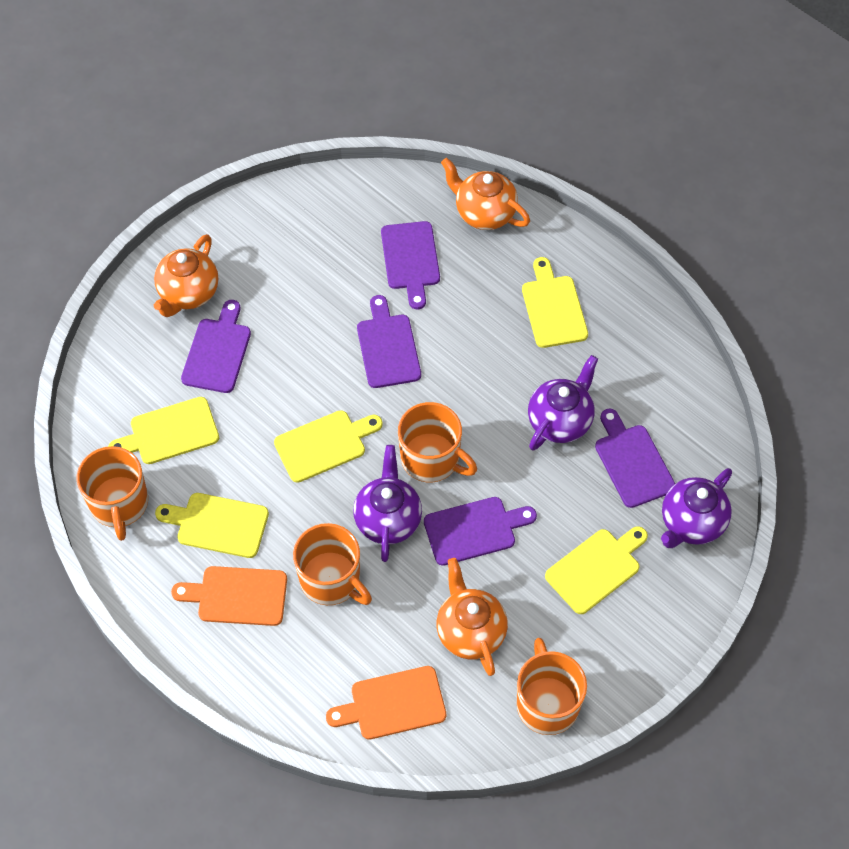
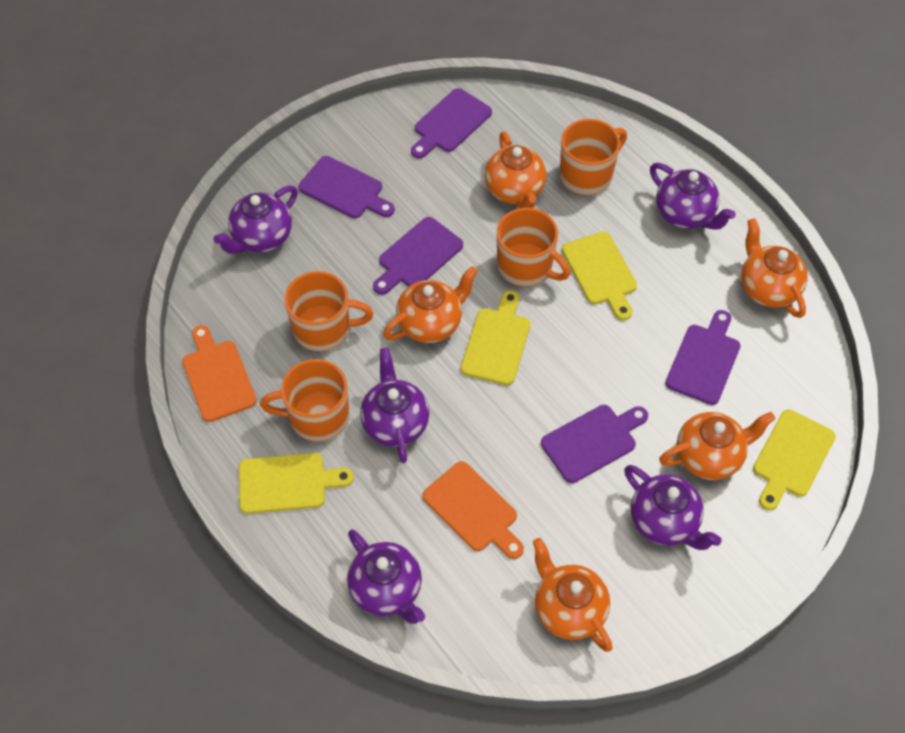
orange teapot: [154,234,218,317] [437,558,508,676] [441,158,530,230] = 3 -> [383,266,478,343] [485,132,546,208] [533,538,612,652] [659,412,775,480] [741,218,808,318] = 5
purple teapot: [353,445,422,562] [528,355,598,451] [661,468,732,548] = 3 -> [213,186,298,254] [347,529,425,624] [360,348,429,463] [624,465,722,550] [650,163,736,230] = 5
yellow cutting board: [108,397,219,464] [155,493,269,558] [274,410,383,483] [522,257,588,348] [545,526,648,614] = 5 -> [239,453,354,514] [461,290,530,385] [562,231,637,320] [753,409,836,510] = 4

